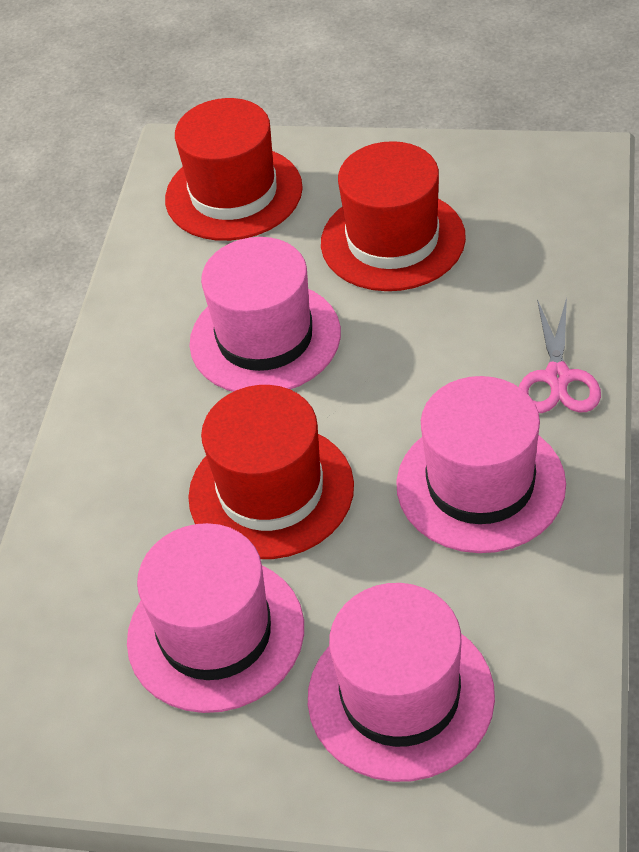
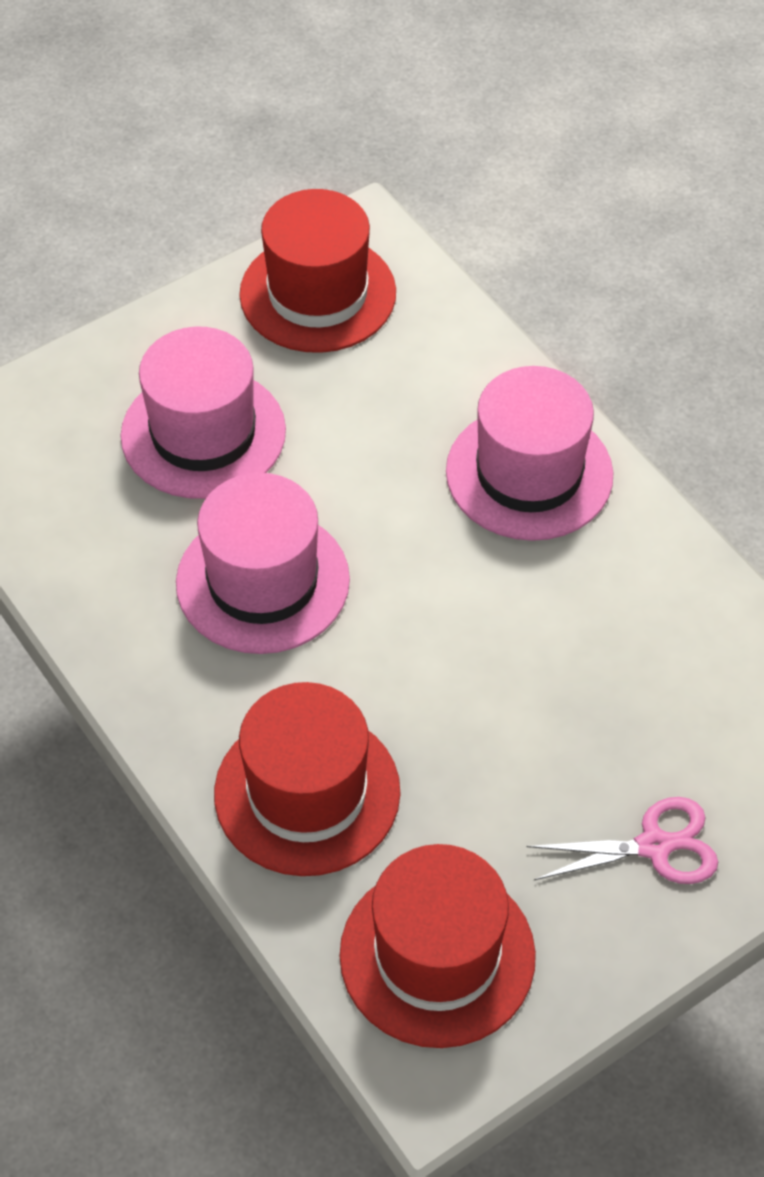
pink hat: [127,523,304,713] [190,237,341,392] [308,583,495,782] [396,376,566,553] = 4 -> [121,327,286,499] [176,473,350,654] [446,366,614,541] = 3

